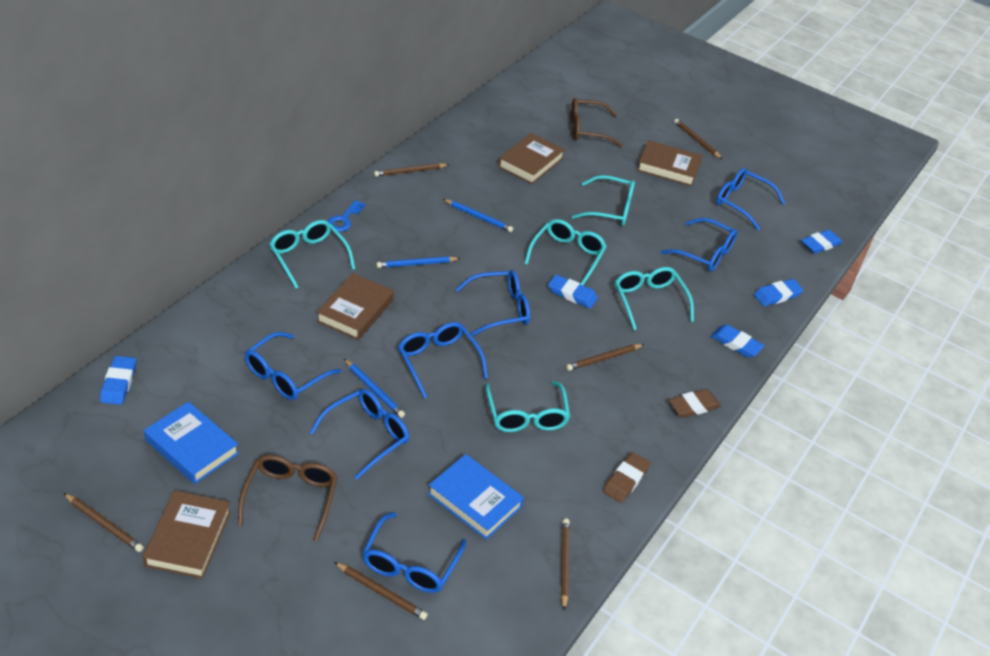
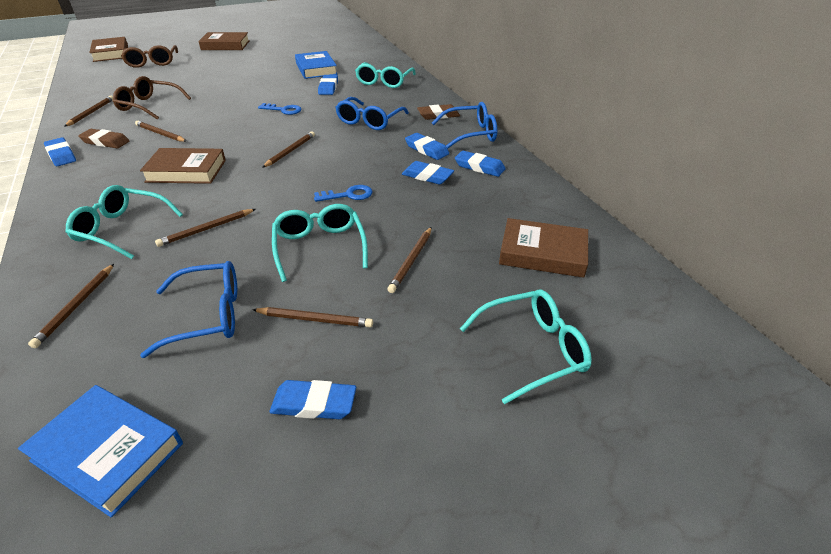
blue eraser: [100,356,136,405] [548,274,598,309] [711,324,764,358] [754,279,803,306] [801,229,843,254] = 5 -> [44,137,76,166] [269,380,356,419] [318,75,338,95] [402,161,454,185] [405,133,449,160] [455,151,506,177] = 6
blue glasses: [245,332,341,400] [310,389,409,479] [362,512,466,593] [398,322,488,399] [455,270,530,336] [661,218,738,272] [716,168,785,230] = 7 -> [140,261,237,358] [335,97,409,130] [432,102,497,149] = 3
blue key: [328,200,365,232] = 1 -> [258,103,302,115] [314,185,373,202] = 2
blue pencil: [344,359,405,418] [376,256,461,268] [443,199,513,232] = 3 -> none = 0
brown pencil: [64,493,144,552] [334,562,428,620] [374,163,449,177] [561,518,570,611] [566,344,644,371] [674,119,722,159] = 6 -> [28,264,114,348] [64,96,113,127] [135,121,186,142] [155,209,256,247] [252,307,373,327] [262,131,315,168] [387,227,432,293] = 7
turquoise glasses: [269,220,355,289] [485,381,570,432] [524,219,607,285] [572,175,635,226] [615,267,694,330] = 5 -> [66,185,183,259] [272,204,368,282] [355,62,416,88] [460,290,592,404] = 4

